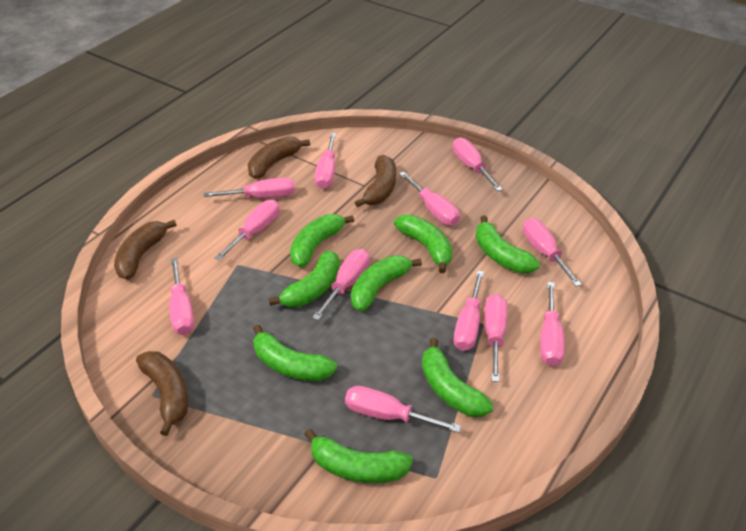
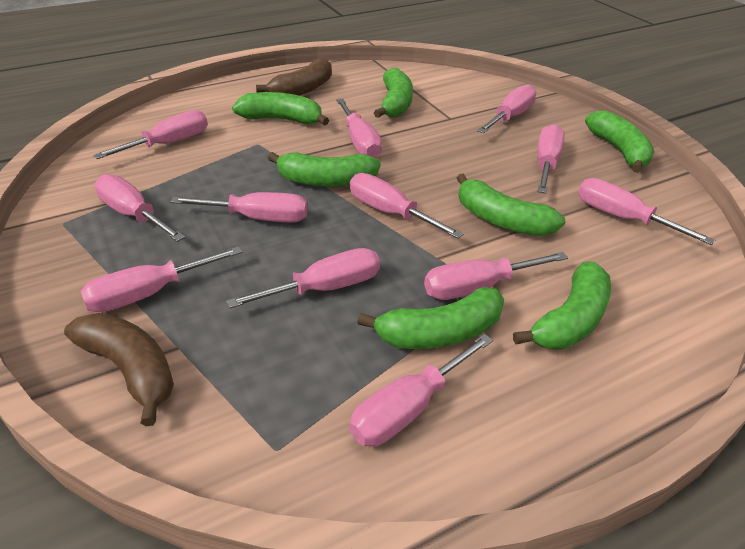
brown banana: [114,220,177,279] [136,351,188,436] [248,136,310,179] [355,155,396,207] = 4 -> [64,313,174,426] [256,58,332,96] = 2
green banana: [253,324,337,381] [269,250,340,307] [290,214,354,267] [304,428,413,483] [351,255,422,311] [394,215,453,273] [422,338,493,417] [475,215,540,274] = 8 -> [232,92,329,126] [268,152,381,187] [357,287,504,349] [374,68,413,118] [457,173,566,236] [513,261,611,350] [585,111,654,173] = 7

